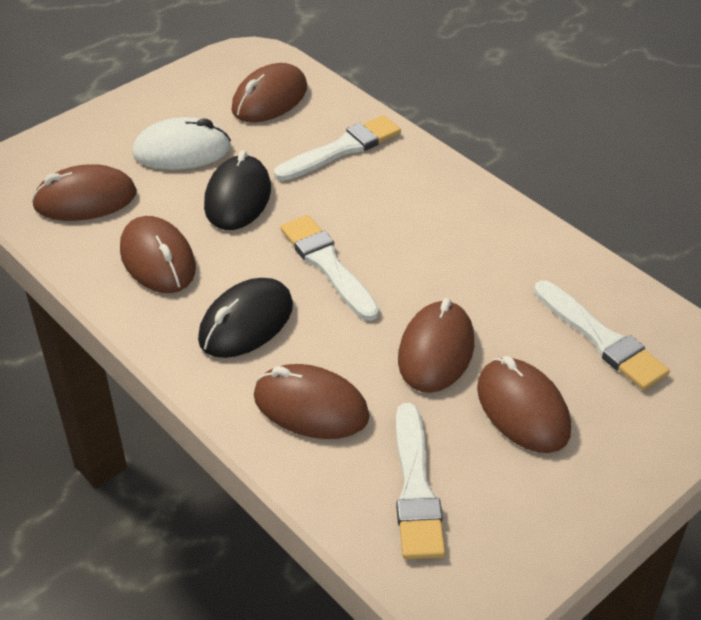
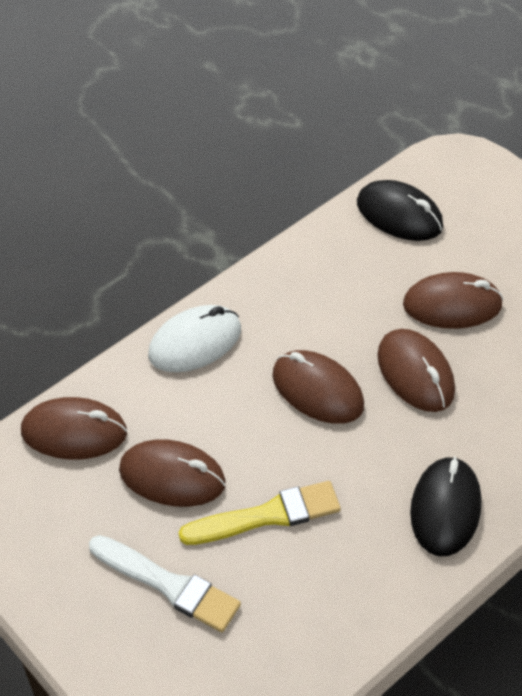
brown mouse: [31,164,137,221] [120,216,196,293] [232,63,307,122] [254,364,370,439] [398,298,474,393] [477,356,571,453] = 6 -> [21,397,127,460] [119,439,226,507] [272,350,364,424] [377,329,455,412] [403,272,503,329] = 5
white brush: [274,115,401,181] [280,215,379,321] [396,403,445,559] [534,280,670,390] = 4 -> [89,535,241,632] = 1
yellow brush: none = 0 -> [179,481,341,545] = 1

